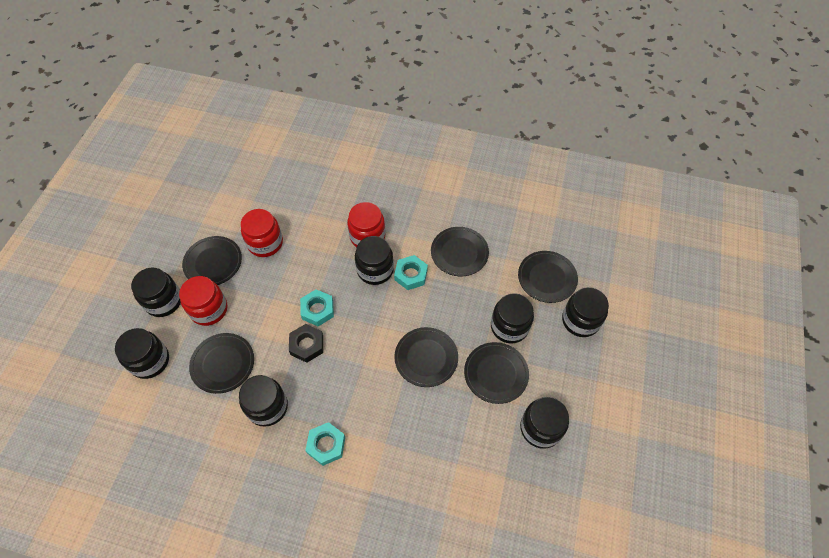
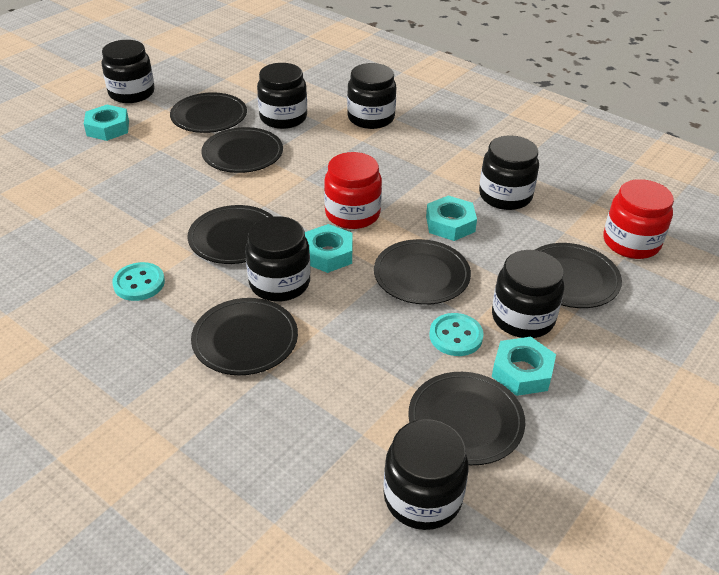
black nut: [289,324,323,363] = 1 -> none = 0
black plate: [182,236,242,285] [189,333,254,394] [394,327,458,387] [431,227,489,276] [464,342,529,404] [518,251,578,303] = 6 -> [170,92,247,133] [188,205,274,264] [191,298,298,375] [201,127,283,173] [374,239,471,305] [408,372,525,465] [535,243,622,308] = 7
red jar: [179,276,228,326] [241,209,283,257] [347,202,385,247] = 3 -> [324,152,382,229] [604,179,674,259] = 2
turquoise button: none = 0 -> [112,262,165,301] [429,313,484,356] = 2
turquoise nut: [300,290,334,326] [305,422,345,466] [394,255,428,290] = 3 -> [84,105,129,141] [305,224,352,273] [426,196,477,241] [492,337,556,396] = 4

